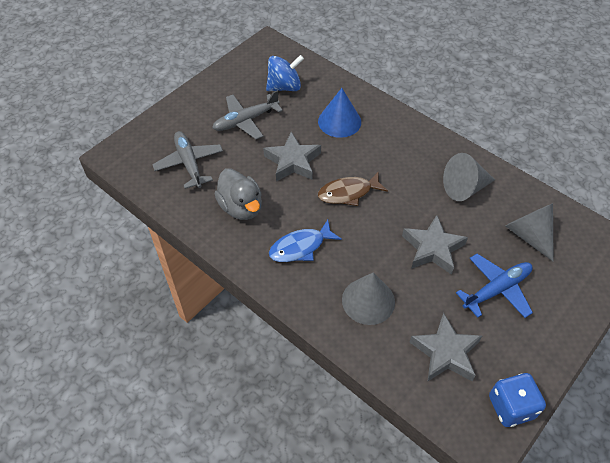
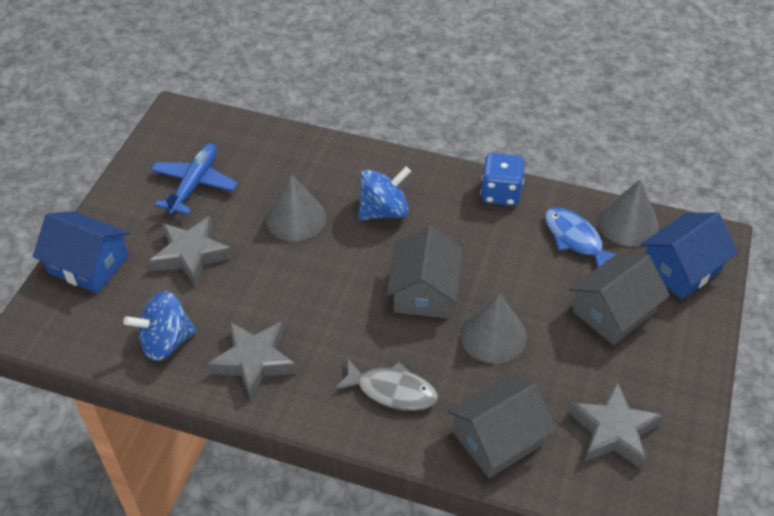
blue cone: [318,88,361,138] = 1 -> none = 0
blue house: none = 0 -> [33,211,129,293] [640,212,738,299] = 2
blue spinning top: [266,55,304,91] = 1 -> [123,291,196,361] [358,167,411,220] = 2
brown fish: [318,172,388,206] = 1 -> none = 0
grey duck: [215,168,262,220] = 1 -> none = 0
grey fish: none = 0 -> [334,358,438,411] = 1
grey house: none = 0 -> [387,226,463,319] [447,375,556,478] [569,254,670,345] = 3
grey plane: [152,131,223,189] [212,90,283,139] = 2 -> none = 0

